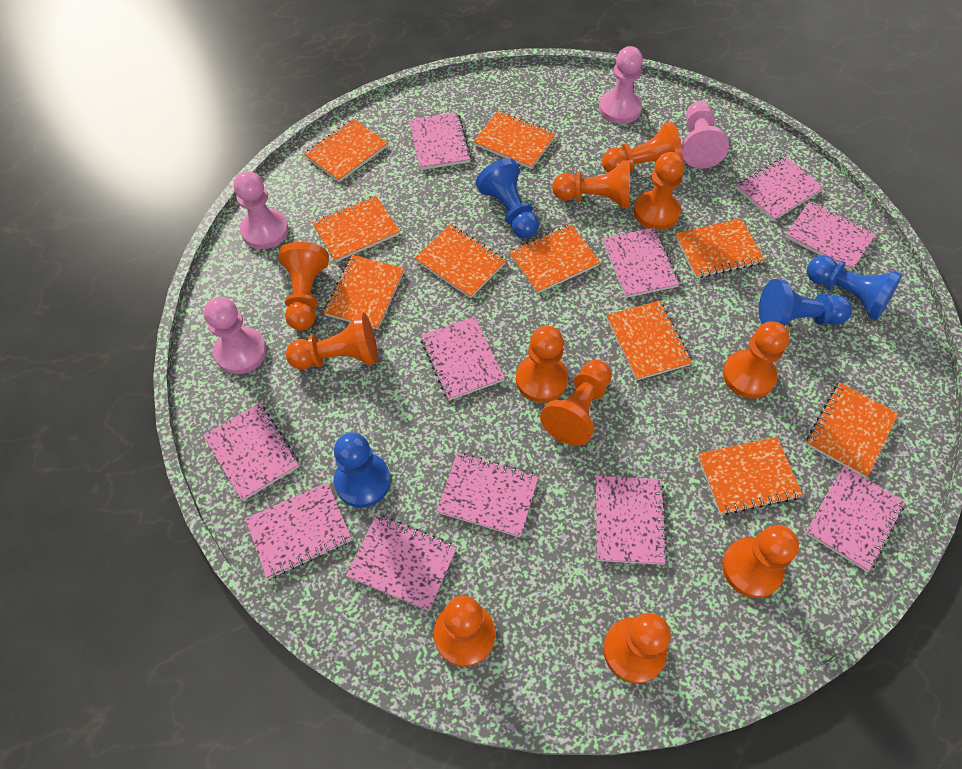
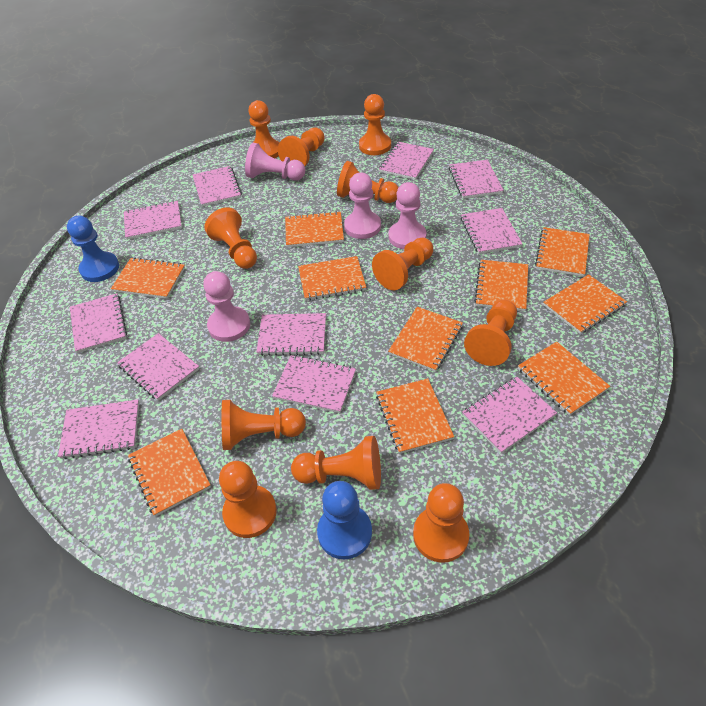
blue pawn: [334,432,391,508] [476,158,539,239] [759,279,852,326] [807,255,902,320] = 4 -> [67,216,119,282] [317,481,372,559] = 2

